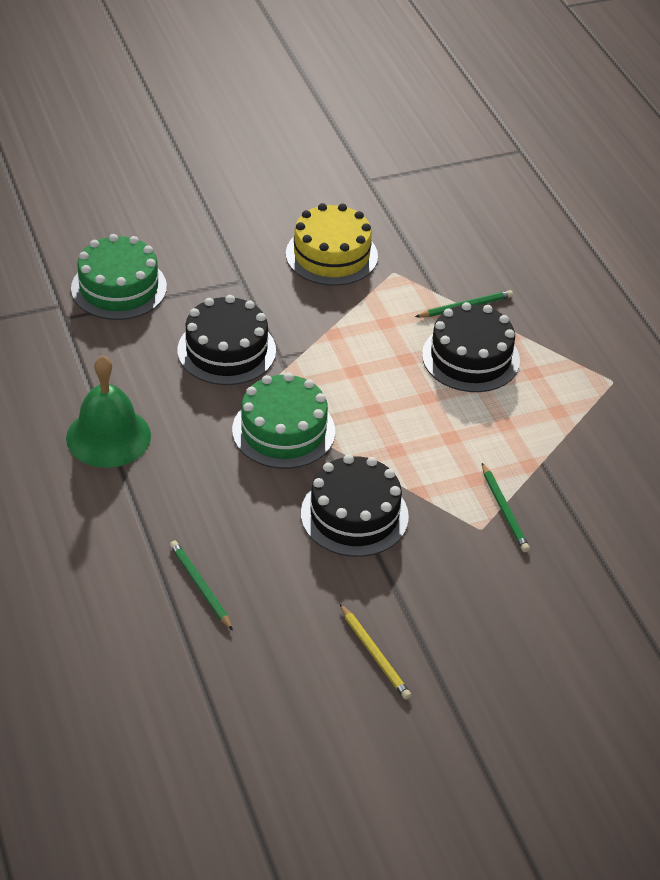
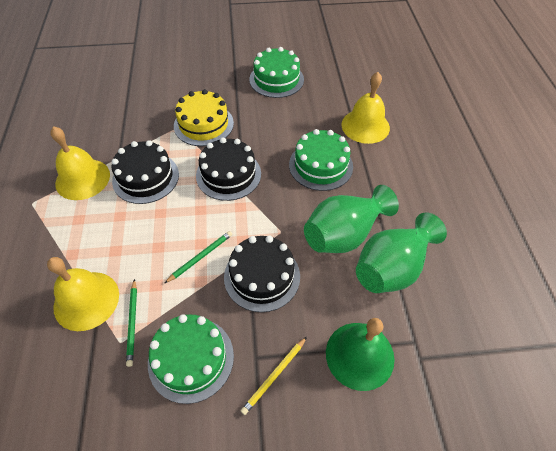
green cake: [71,234,167,320] [232,373,335,469] = 2 -> [148,314,234,404] [249,47,304,98] [289,129,353,191] = 3
green pencil: [170,540,233,631] [415,290,513,317] [482,463,530,552] = 3 -> [126,279,137,367] [165,231,232,283] = 2
green vase: none = 0 -> [304,185,399,253] [356,212,447,293] = 2
yellow bell: none = 0 -> [47,257,119,331] [50,126,110,200] [341,72,390,144] = 3

